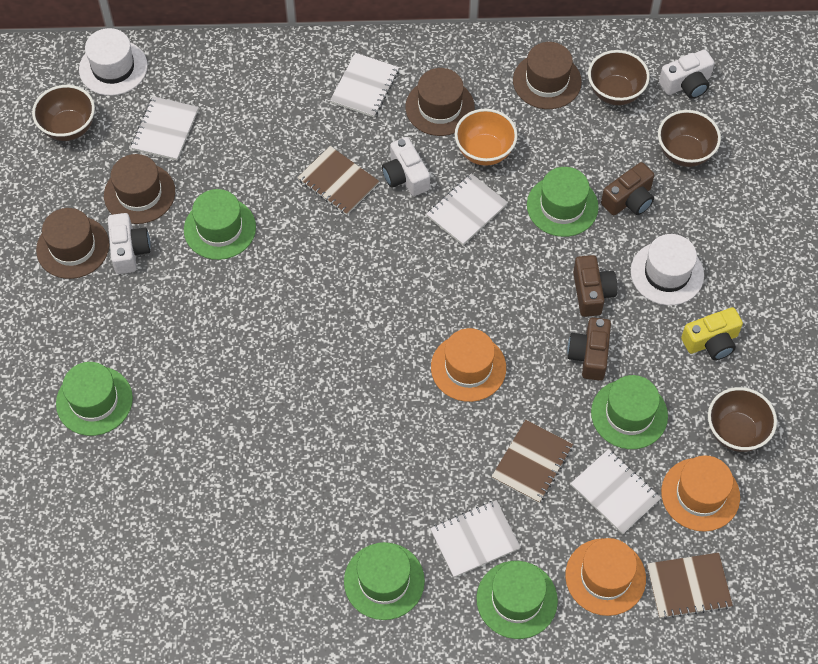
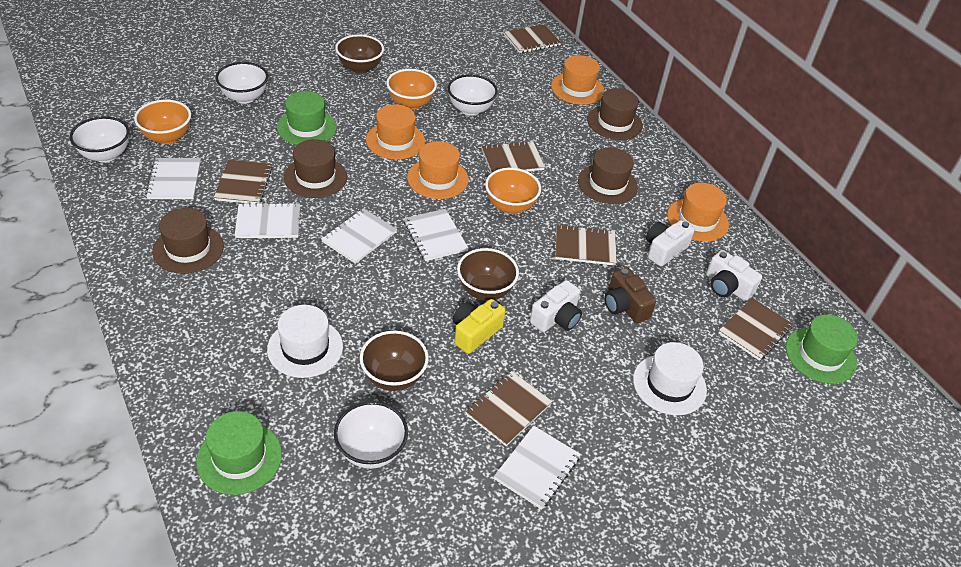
brown bowl: [32,85,95,141] [588,50,650,105] [658,110,721,167] [708,387,777,452] = 4 -> [335,34,384,74] [360,331,429,391] [457,248,519,301] = 3
brown camera: [567,317,611,381] [573,255,617,317] [601,162,654,215] = 3 -> [605,267,656,323] = 1
brown notebook: [297,146,379,215] [491,420,573,503] [647,553,733,619] = 3 -> [214,160,273,204] [465,371,552,446] [481,141,545,173] [504,24,561,53] [556,225,617,266] [719,298,793,361] = 6
green hat: [56,362,133,436] [184,189,256,260] [344,542,425,620] [476,561,558,639] [527,167,599,237] [591,375,668,449] = 6 -> [196,411,282,495] [277,91,337,145] [786,314,858,384] = 3
orange bowl: [455,109,518,166] = 1 -> [134,100,191,144] [386,69,437,110] [485,168,541,214] = 3
orange hat: [431,328,506,402] [565,538,646,616] [661,455,740,532] = 3 -> [366,104,425,160] [407,141,469,199] [551,55,604,105] [667,183,729,242] = 4
white bowl: none = 0 -> [70,116,129,163] [216,62,268,104] [334,401,408,469] [448,75,498,116] = 4

